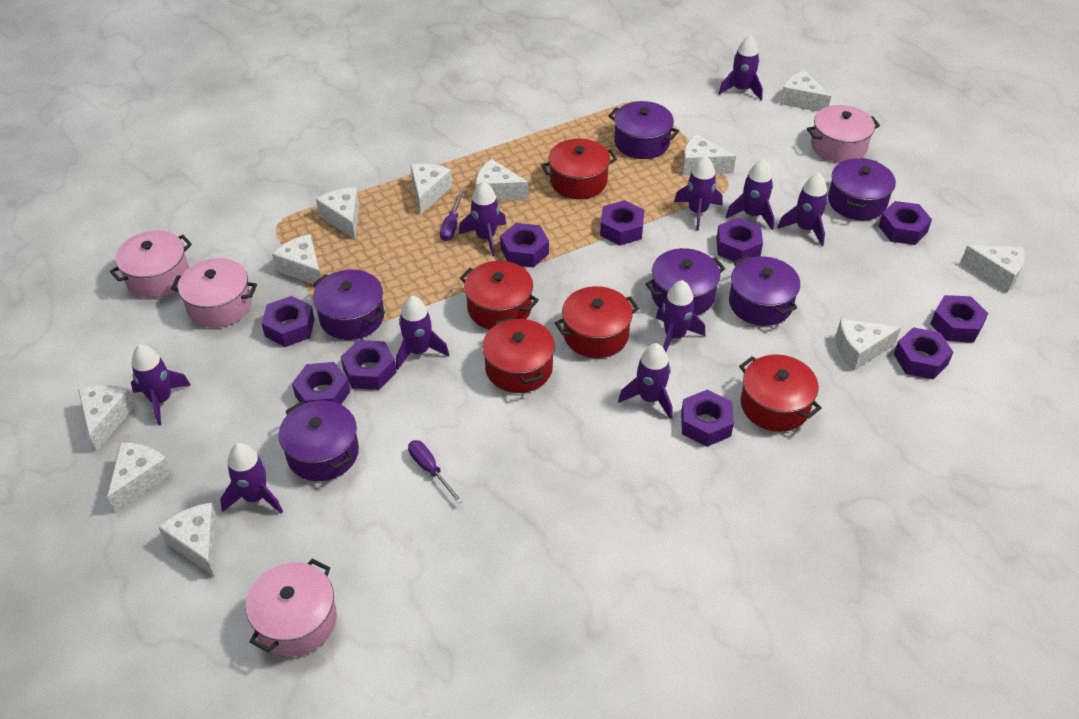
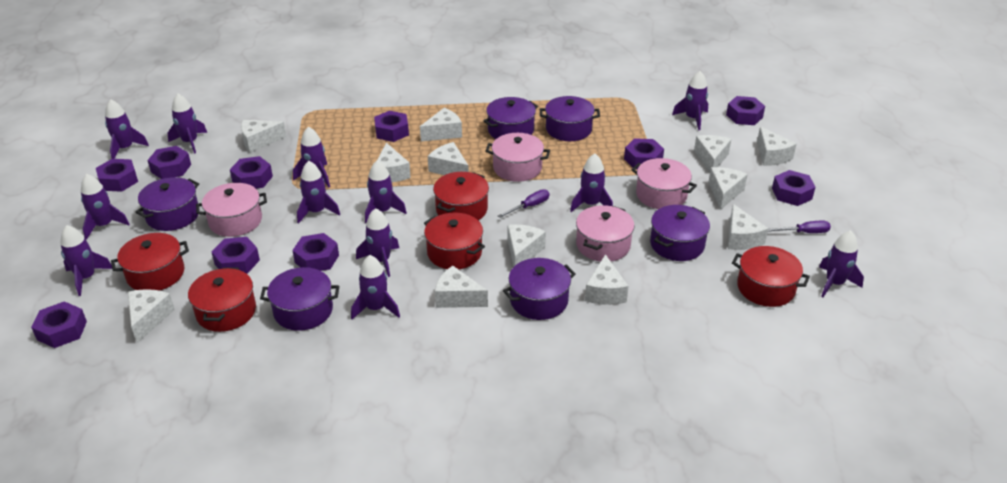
purple rocket: [131,345,191,425] [220,443,283,513] [396,295,449,370] [459,181,506,256] [618,343,672,419] [656,280,705,352] [674,156,723,231] [719,35,763,100] [726,159,774,230] [777,173,828,246] = 10 -> [60,225,112,296] [81,174,130,240] [105,99,149,159] [167,94,207,154] [293,127,330,187] [297,161,340,224] [351,255,400,319] [356,208,399,277] [365,160,407,223] [570,154,613,212] [672,71,708,130] [819,230,864,297] = 12
white cheese: [78,385,136,451] [107,442,172,513] [159,503,218,576] [272,234,321,284] [316,187,360,240] [410,164,452,214] [476,159,529,201] [682,134,736,175] [780,70,831,112] [836,319,901,370] [960,245,1025,292] = 11 -> [128,289,175,343] [241,120,286,152] [377,143,411,182] [420,108,462,141] [428,142,469,175] [435,266,488,308] [508,224,546,266] [585,254,629,305] [694,135,731,172] [708,167,748,210] [728,204,768,250] [757,127,797,166] = 12

